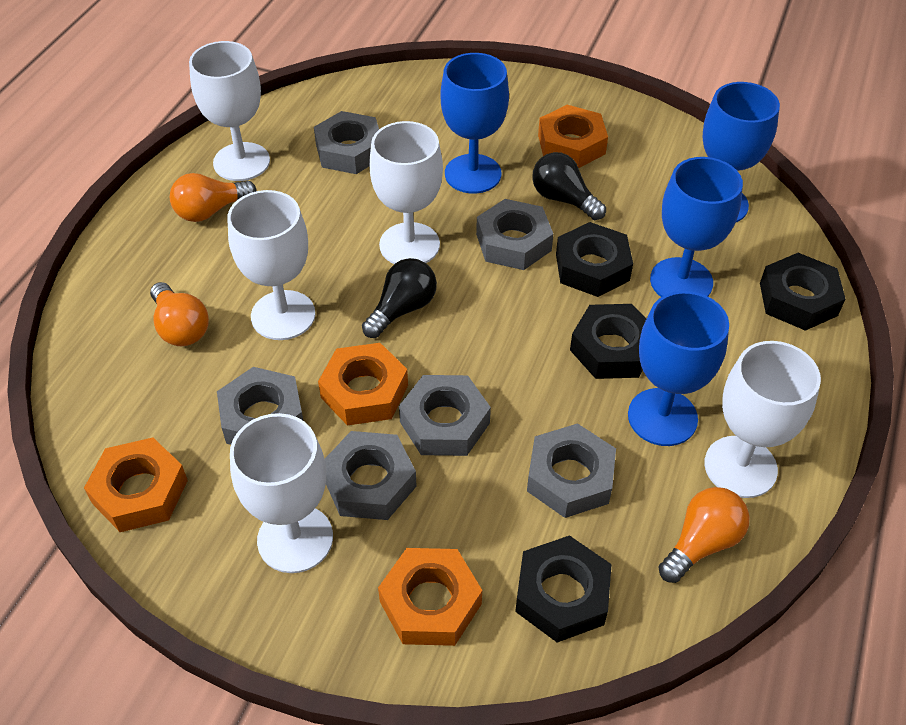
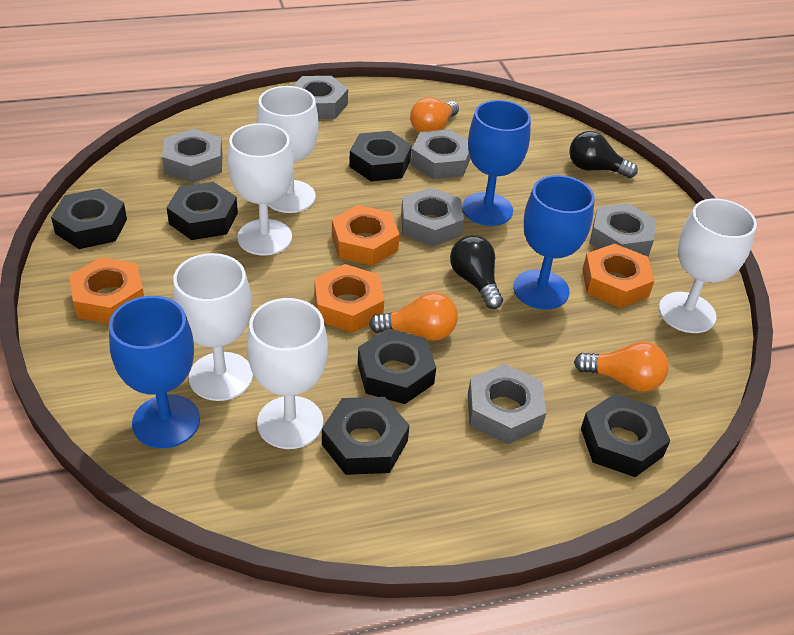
black nut: [515,535,612,643] [556,222,633,297] [570,304,646,379] [760,253,845,331] = 4 -> [51,189,127,249] [166,182,238,240] [322,397,410,475] [349,131,412,182] [358,328,436,404] [581,394,670,477] = 6
blue goblet: [441,53,509,194] [628,291,729,446] [650,157,743,297] [703,82,780,222] = 4 -> [109,296,200,448] [462,100,531,226] [513,175,595,309] = 3

